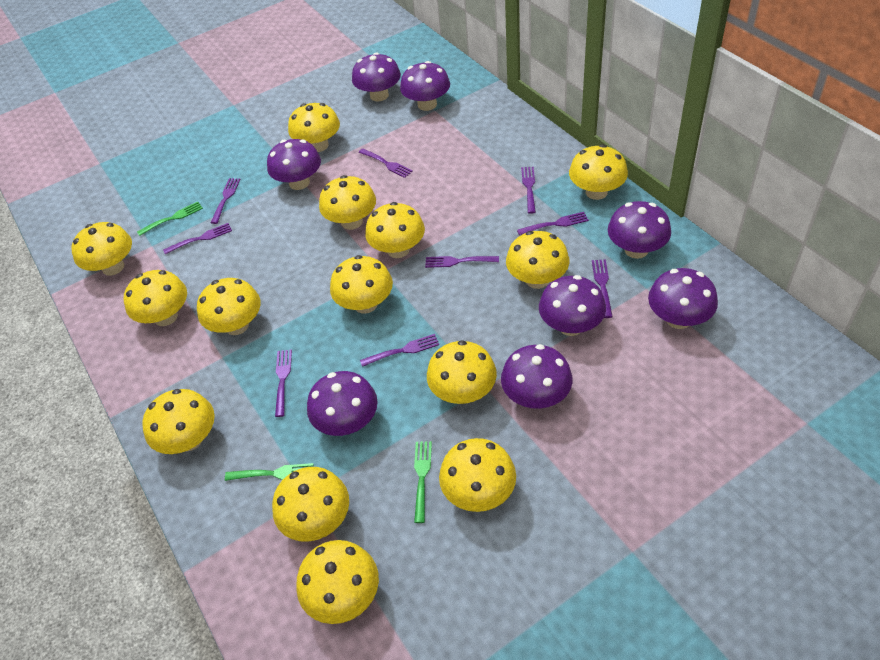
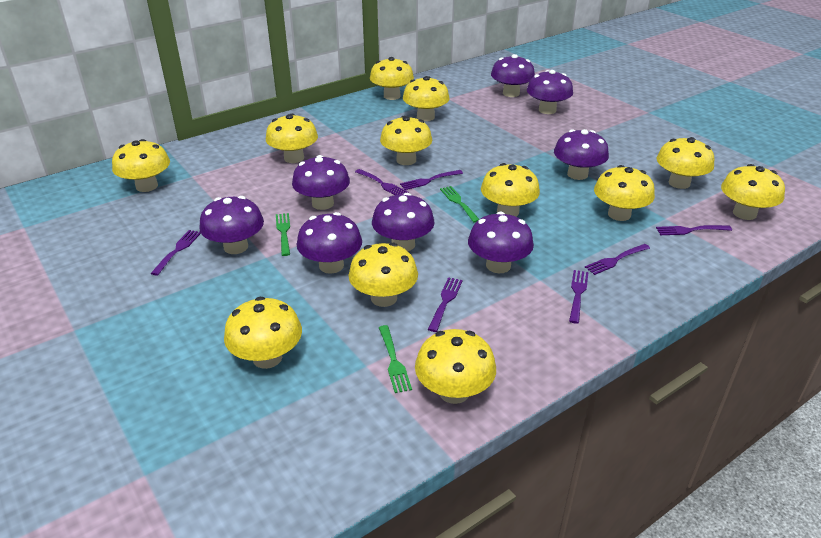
purple fork: [163,223,232,254] [211,178,241,224] [275,350,292,417] [359,148,413,178] [360,334,439,367] [425,256,499,268] [517,212,589,235] [521,167,536,214] [592,260,612,318] = 9 -> [151,230,201,276] [355,169,409,195] [400,170,463,190] [428,277,463,332] [569,270,589,324] [585,244,650,275] [656,225,732,235] = 7
yellow mushroom: [71,222,132,276] [124,270,187,326] [142,389,215,454] [197,278,261,335] [272,467,349,542] [288,103,340,152] [296,540,379,624] [319,175,376,230] [330,255,393,314] [365,202,425,258] [427,340,497,404] [439,438,516,512] [506,231,569,289] [569,144,628,200] = 14 -> [112,139,170,192] [224,297,302,369] [266,114,318,163] [349,243,418,307] [370,57,414,100] [380,116,432,165] [403,76,450,121] [415,329,496,404] [481,163,540,217] [594,165,655,221] [657,137,714,189] [721,164,785,220] = 12

